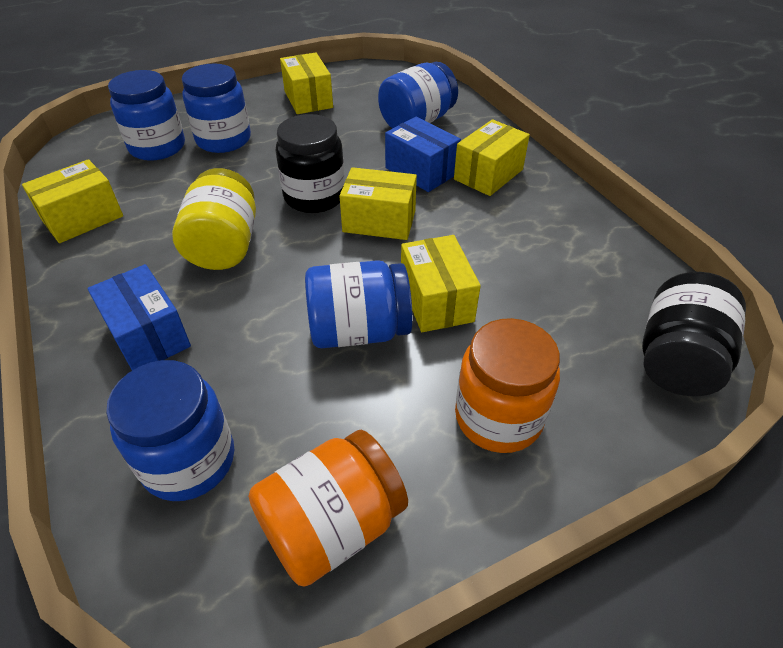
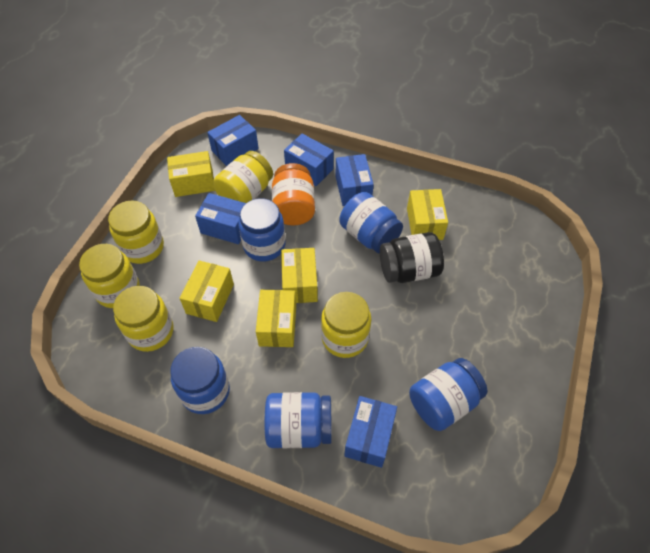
black jar: [275,114,345,213] [642,272,746,396] = 2 -> [380,232,444,283] = 1
blue box: [87,264,191,370] [385,117,461,192] = 2 -> [195,193,246,244] [207,115,259,166] [284,133,334,186] [335,154,374,206] [344,396,397,468] = 5
orange jar: [248,430,408,587] [455,318,560,453] = 2 -> [272,163,315,226] = 1
yellow jar: [172,168,256,270] = 1 -> [79,244,140,308] [108,201,164,264] [113,286,173,352] [213,151,273,203] [321,292,371,358] = 5

